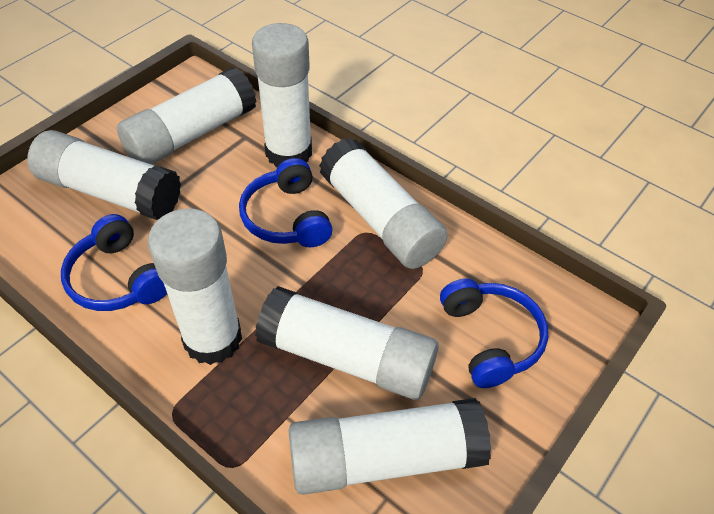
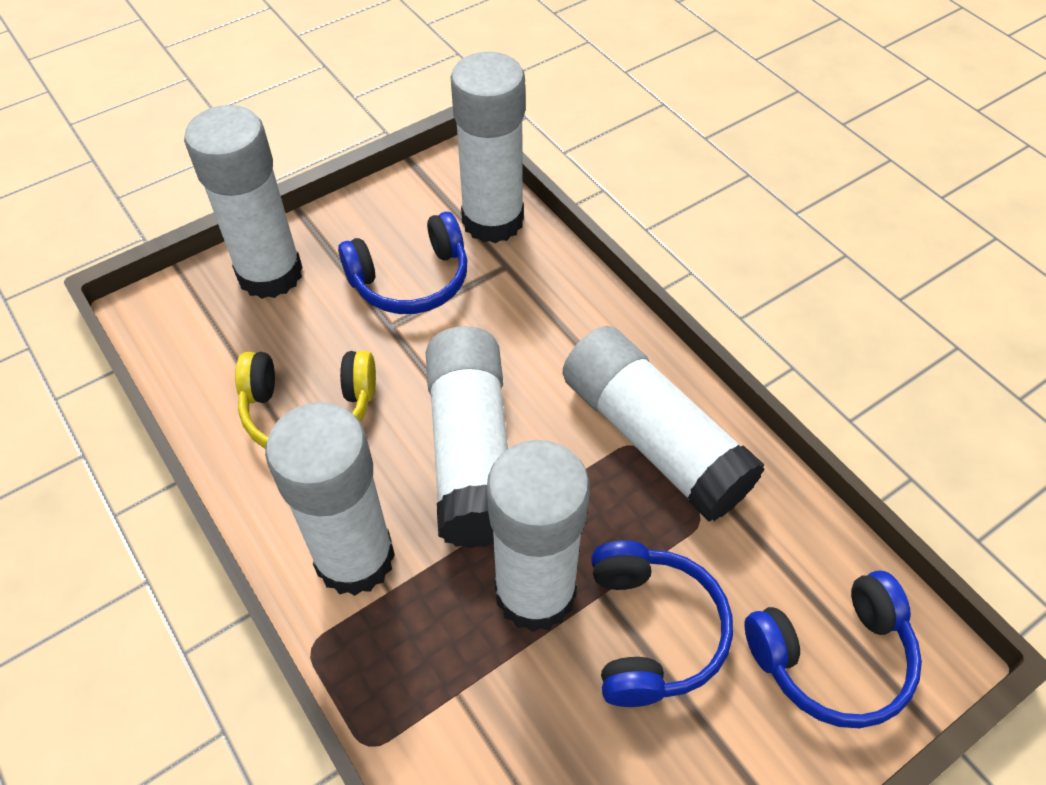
white glue stick: [27,130,181,220] [117,67,257,164] [148,208,242,365] [252,23,312,167] [255,286,439,400] [288,398,491,495] [319,138,448,269] = 7 -> [184,105,303,299] [265,402,395,596] [426,326,508,548] [451,52,525,243] [487,440,590,632] [563,326,765,521] = 6
yellow headphones: none = 0 -> [235,351,376,449] = 1

